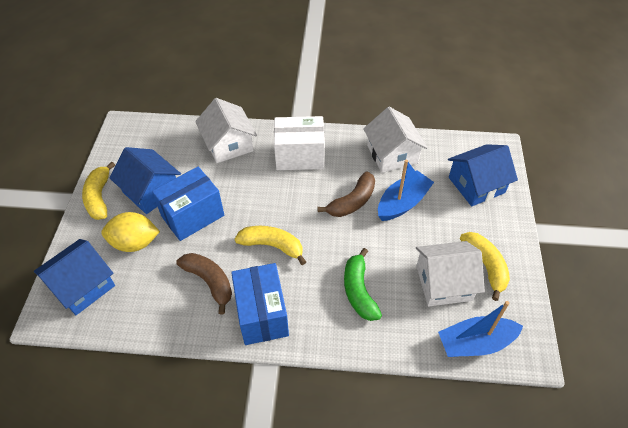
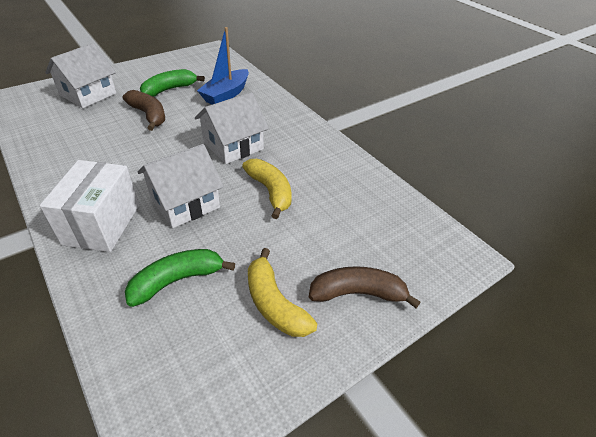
blue boat: [378,160,434,221] [438,301,523,357] = 2 -> [197,27,249,105] = 1
blue box: [152,167,224,241] [231,263,289,345] = 2 -> none = 0
blue house: [34,239,115,315] [109,147,181,214] [448,144,518,206] = 3 -> none = 0
green banana: [344,248,382,321] = 1 -> [125,249,235,307] [140,69,205,97] = 2
yellow banana: [82,162,115,220] [235,226,306,265] [460,232,510,301] = 3 -> [242,159,292,219] [248,248,318,337] = 2
yellow lemon: [101,212,160,252] = 1 -> none = 0

